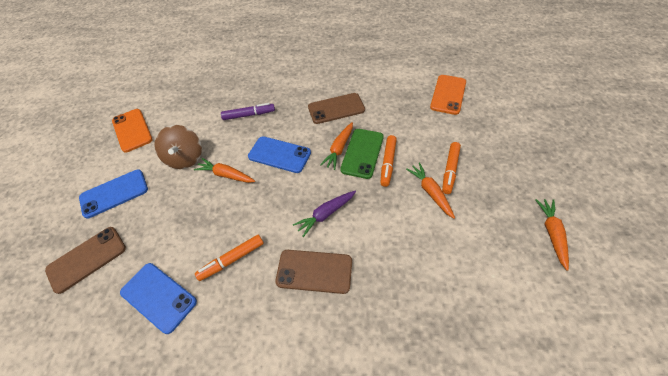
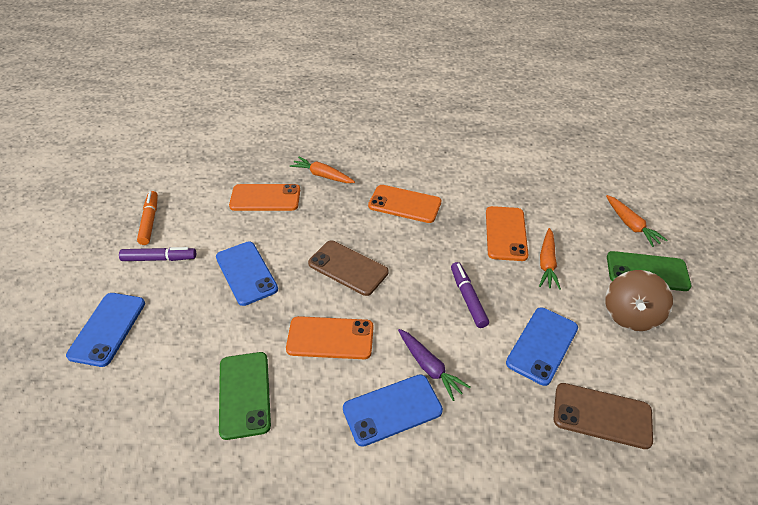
blue phone: [79,169,148,219] [120,263,197,334] [248,136,311,173] = 3 -> [66,293,145,367] [216,242,278,306] [343,375,443,447] [506,307,578,386] = 4
brown phone: [45,227,126,294] [275,250,352,294] [308,93,365,124] = 3 -> [308,241,389,296] [553,383,653,449] = 2
green phone: [340,129,384,179] = 1 -> [219,352,271,440] [607,251,691,291] = 2
orange carrot: [194,158,255,183] [320,122,353,170] [406,163,455,219] [535,199,569,271] = 4 -> [290,156,355,183] [539,228,561,290] [606,195,667,247] = 3
orange marker: [195,235,264,281] [381,135,397,187] [442,142,461,194] = 3 -> [137,191,158,245] = 1
orange phone: [112,109,153,153] [430,75,466,115] = 2 -> [229,184,300,211] [286,316,374,359] [368,185,441,223] [486,206,528,261] = 4
purple marker: [221,103,275,120] = 1 -> [119,247,196,261] [451,262,489,328] = 2

